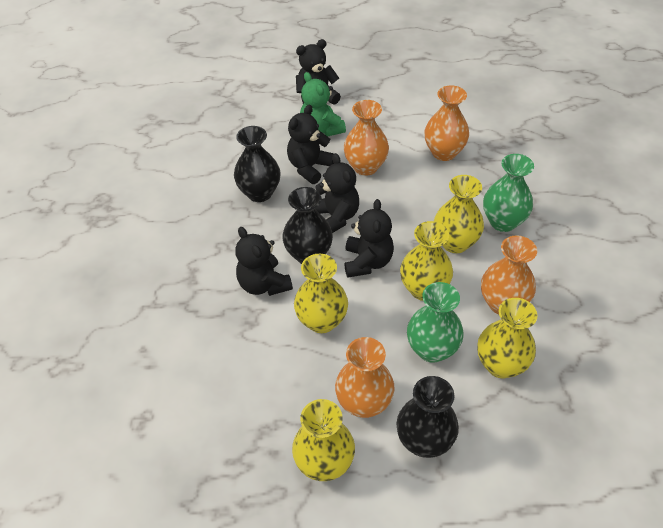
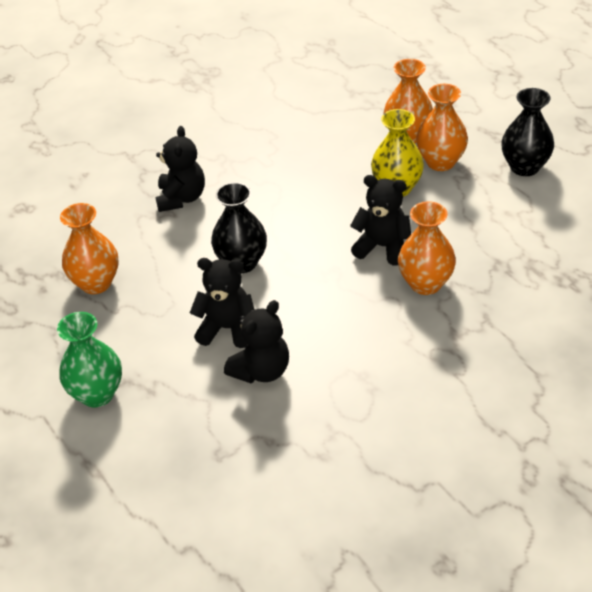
black teddy bear: [235,227,293,296] [287,105,334,184] [296,39,341,105] [315,153,359,233] [344,199,394,278] = 5 -> [156,126,205,212] [190,258,254,348] [224,300,289,383] [350,175,411,265] = 4
black vase: [234,126,280,202] [282,187,333,264] [396,376,459,458] = 3 -> [211,182,267,273] [501,88,554,176] = 2
green teddy bear: [300,72,346,137] = 1 -> none = 0
green vase: [407,282,464,363] [483,154,534,232] = 2 -> [57,312,122,407] = 1
yellow vase: [292,399,355,481] [294,254,348,333] [400,221,453,301] [434,175,484,253] [477,298,537,378] = 5 -> [371,109,424,197] = 1

